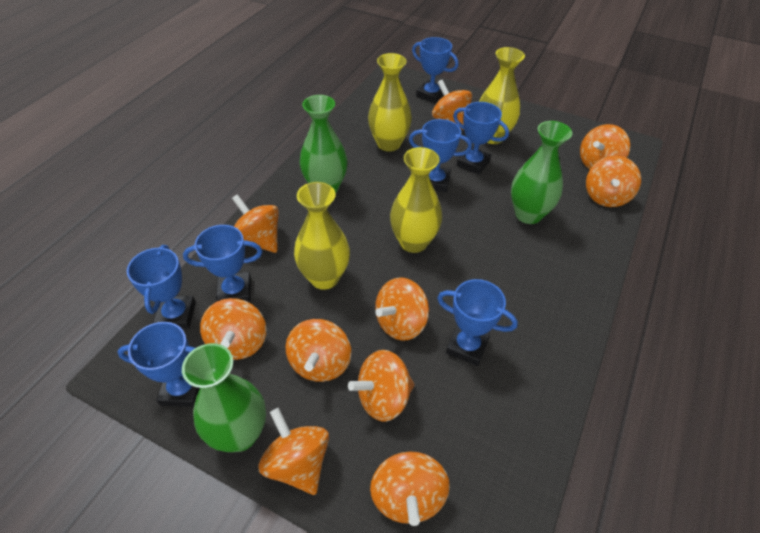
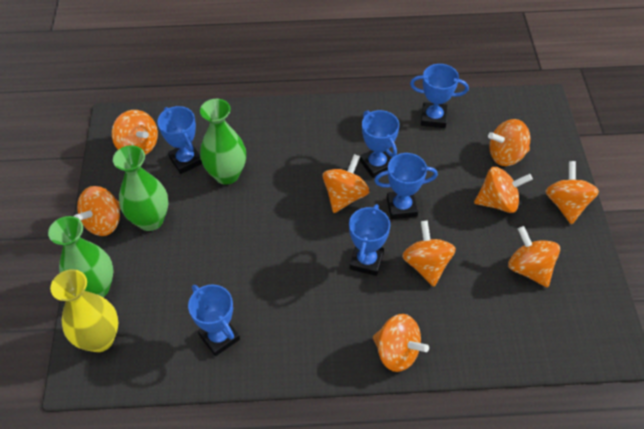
blue trophy: [117,322,200,407] [127,245,196,329] [183,225,262,303] [409,119,472,192] [412,37,458,103] [437,279,518,366] [453,102,509,175] = 7 -> [157,106,202,174] [188,284,240,356] [349,204,390,276] [360,110,399,178] [374,153,438,219] [410,64,469,128] = 6
orange spinning top: [200,298,266,360] [232,194,279,253] [259,408,329,495] [286,319,351,382] [348,350,415,421] [370,452,450,526] [375,277,429,341] [432,80,472,130] [580,124,630,169] [586,156,641,207] = 10 -> [74,186,120,236] [112,110,158,155] [323,154,369,213] [373,314,429,372] [402,220,456,287] [474,167,533,213] [488,119,530,166] [508,226,560,288] [545,161,599,224] = 9
yellow vase: [294,182,350,290] [368,53,412,151] [390,147,442,253] [479,47,525,144] = 4 -> [50,269,118,352] = 1

